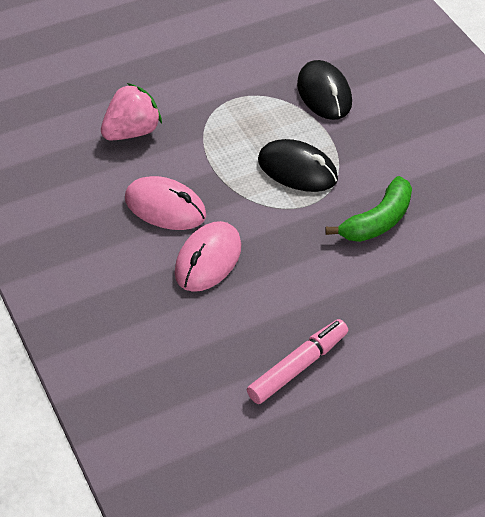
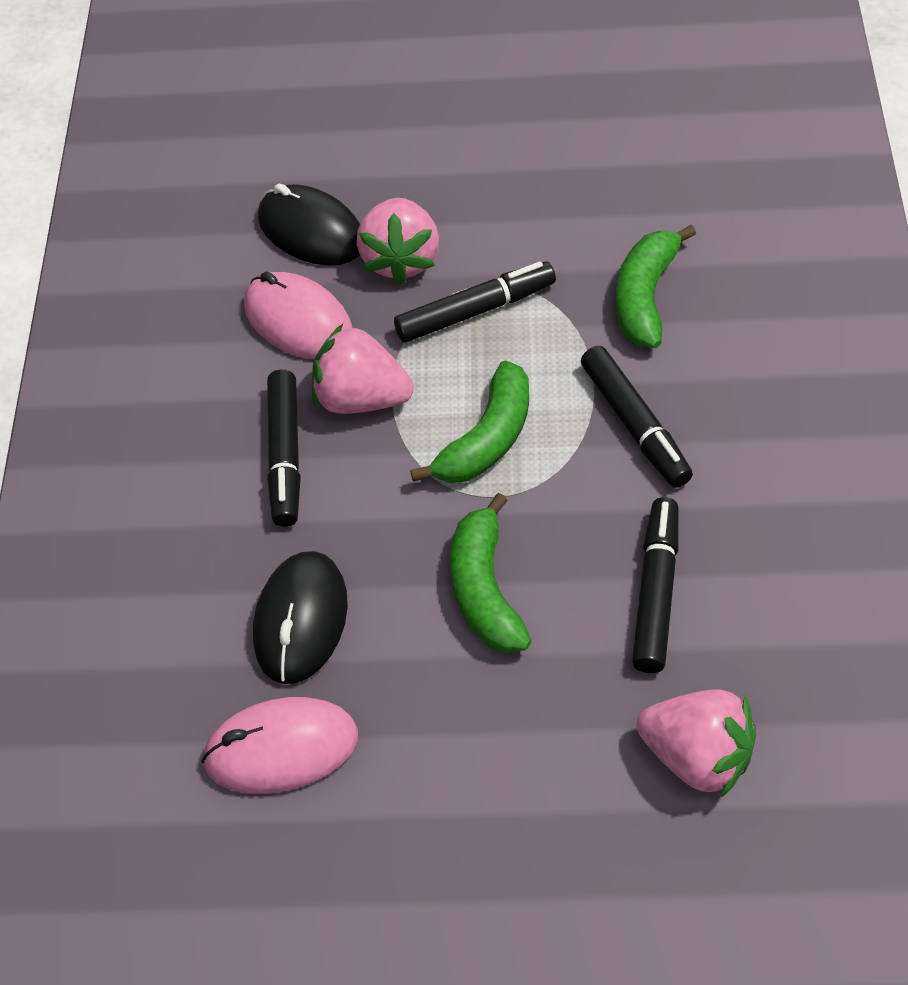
black marker: none = 0 -> [267,369,301,527] [394,261,556,343] [581,346,693,488] [632,497,679,673] = 4
green banana: [325,176,412,242] = 1 -> [410,361,529,483] [450,493,531,653] [616,225,696,348] = 3
pink marker: [247,319,348,404] = 1 -> none = 0
pink strawberry: [101,83,162,140] = 1 -> [312,324,414,414] [357,198,439,285] [636,689,756,798] = 3

